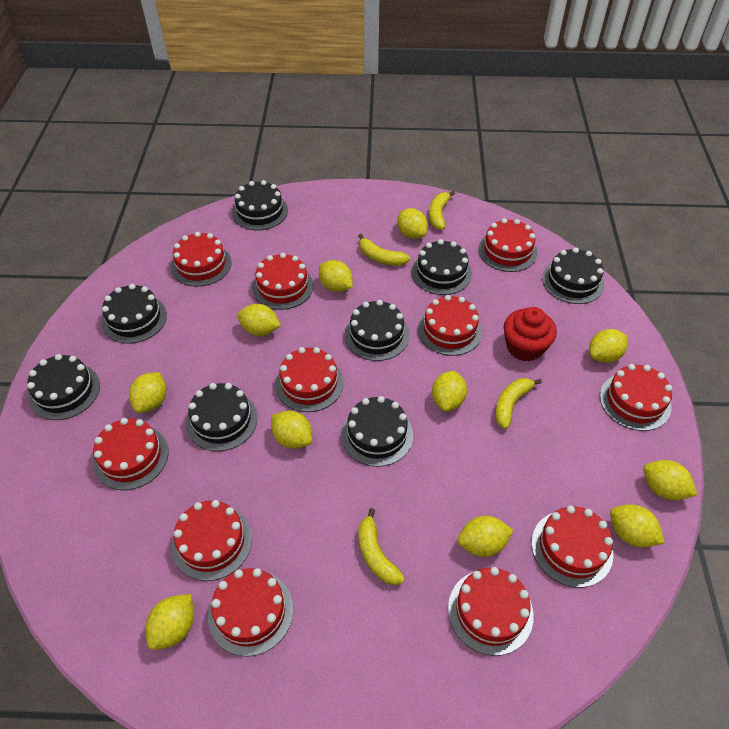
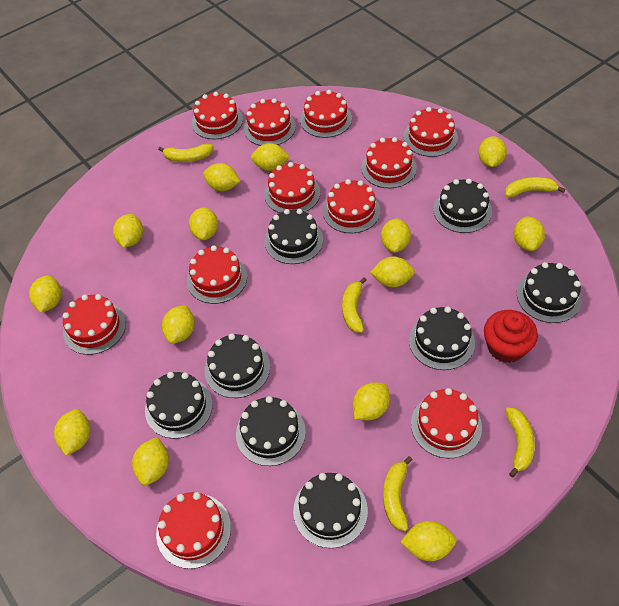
yellow banana: [358,234,410,266] [358,508,405,585] [429,191,455,230] [495,378,542,429] = 4 -> [158,144,214,162] [342,277,367,333] [383,456,412,531] [505,177,565,197] [505,407,535,477] = 5
yellow lemon: [129,372,166,413] [146,594,194,650] [237,304,281,336] [271,410,312,449] [319,260,353,292] [397,208,428,239] [432,371,467,411] [458,516,514,557] [589,329,628,363] [610,504,664,547] [643,460,697,500] = 11 -> [29,275,62,312] [54,409,90,456] [113,214,143,248] [132,437,169,486] [162,305,195,344] [189,207,218,240] [203,163,240,191] [251,143,290,171] [353,382,390,420] [370,256,415,287] [381,218,411,253] [401,521,457,561] [478,136,507,167] [514,216,545,251] = 14

